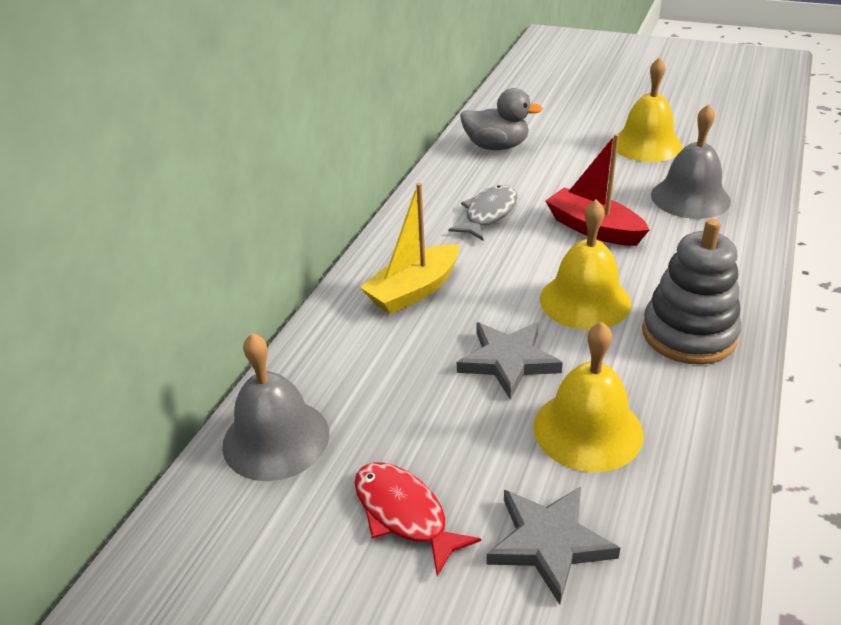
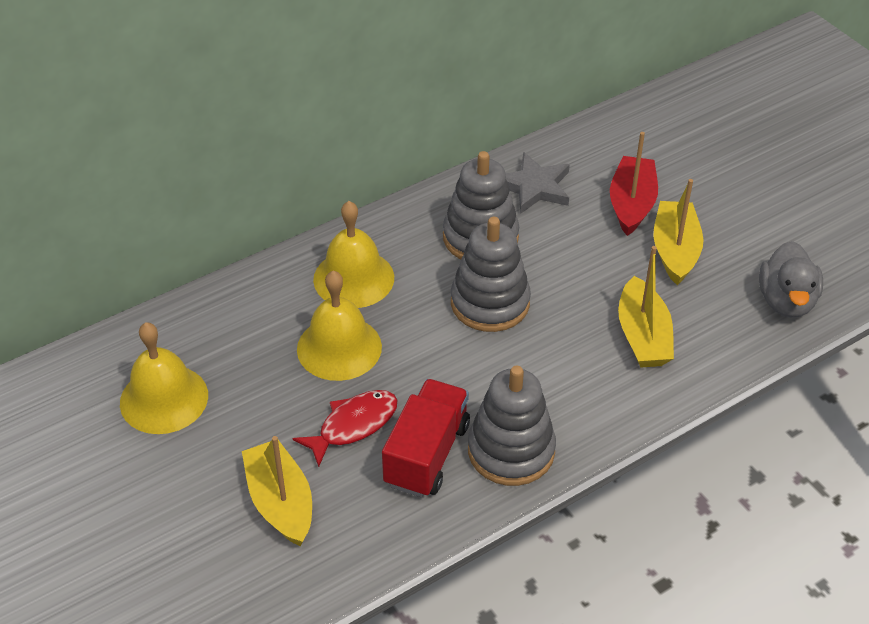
grey bell: [222,333,329,481] [651,104,731,219] = 2 -> none = 0
grey fish: [449,185,518,241] = 1 -> none = 0
grey stacking toy: [642,219,741,365] = 1 -> [443,151,519,259] [451,217,531,332] [468,366,556,486] = 3
grey star: [457,322,563,400] [487,487,620,605] = 2 -> [506,152,570,214] = 1
red truck: none = 0 -> [382,379,470,497] = 1
yellow boat: [360,183,459,314] = 1 -> [242,436,312,546] [618,246,674,368] [654,179,704,285] = 3

